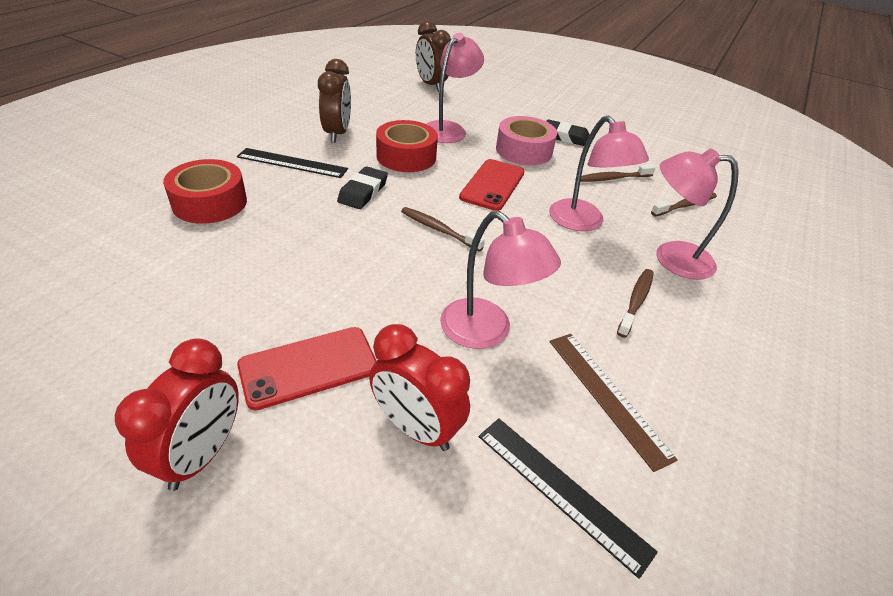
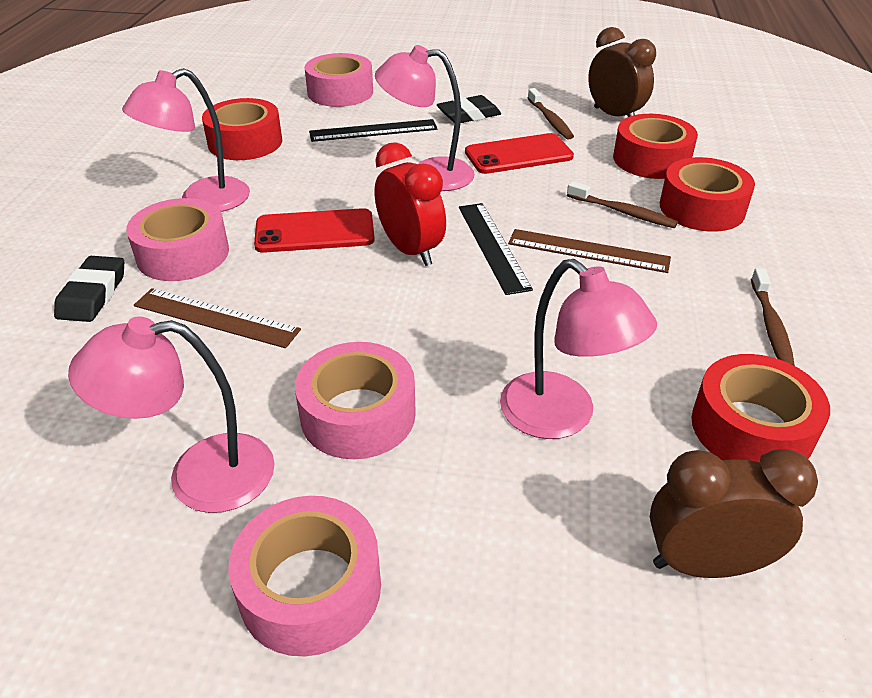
brown ruler: [549,334,678,472] = 1 -> [134,288,301,348] [508,229,671,273] = 2
brown toothbrush: [401,207,485,252] [580,165,656,182] [617,269,654,338] [651,193,717,217] = 4 -> [528,88,574,140] [567,181,678,228] [751,268,795,366] = 3
pink tape: [496,116,557,165] = 1 -> [126,198,229,281] [228,496,381,656] [295,342,416,459] [305,53,373,107] = 4
red clock: [115,338,239,491] [369,324,470,451] = 2 -> [375,142,446,266] = 1
red tape: [163,159,247,224] [376,120,438,172] = 2 -> [202,98,282,160] [613,114,698,179] [660,157,755,232] [691,354,830,462] = 4

